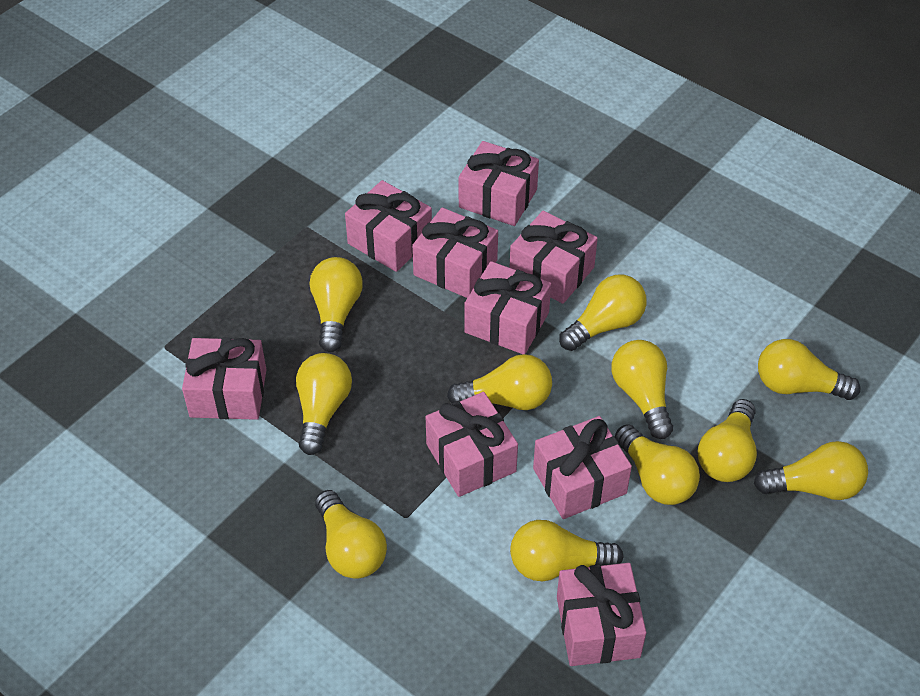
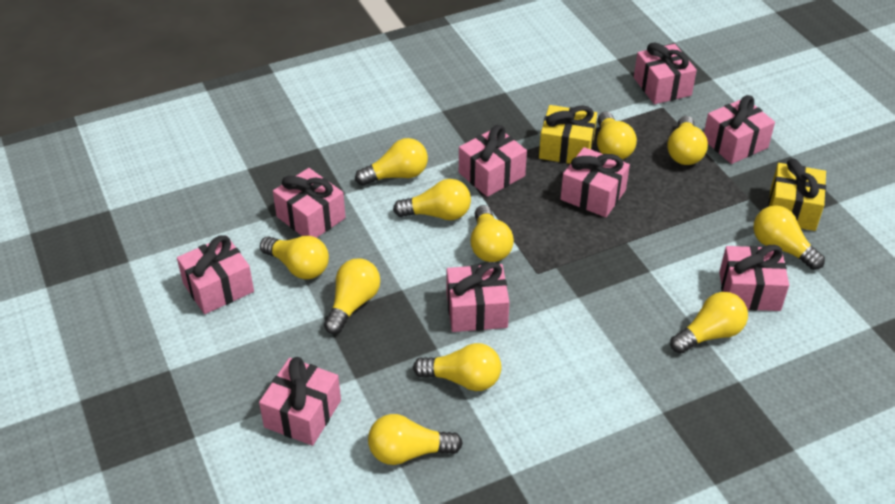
yellow gift: none = 0 -> [539,105,597,164] [768,159,826,231] = 2

